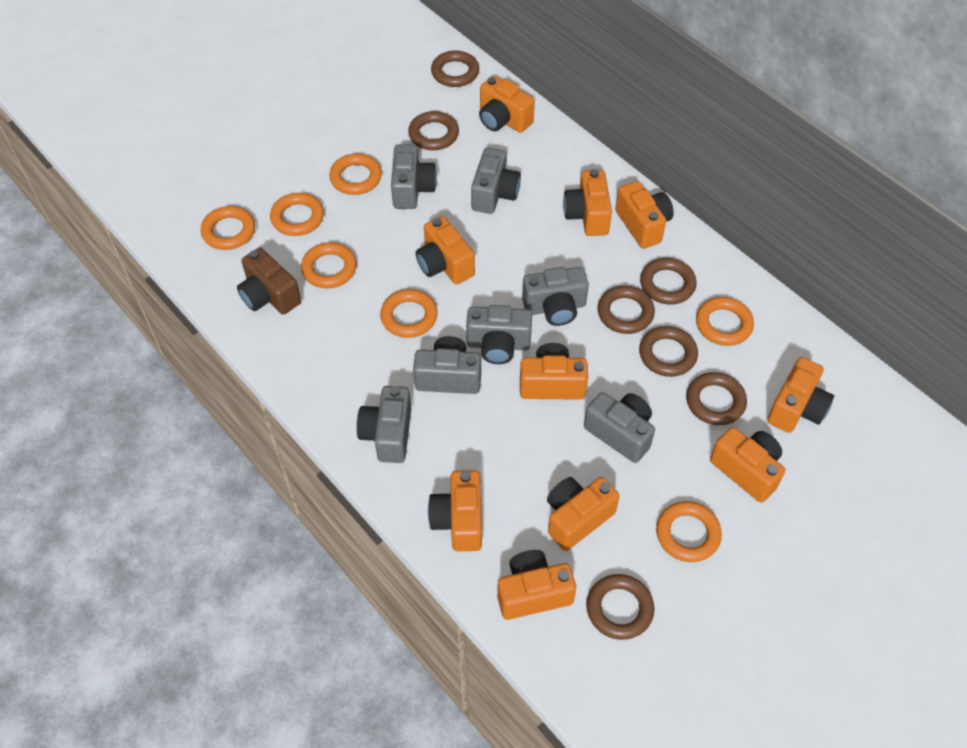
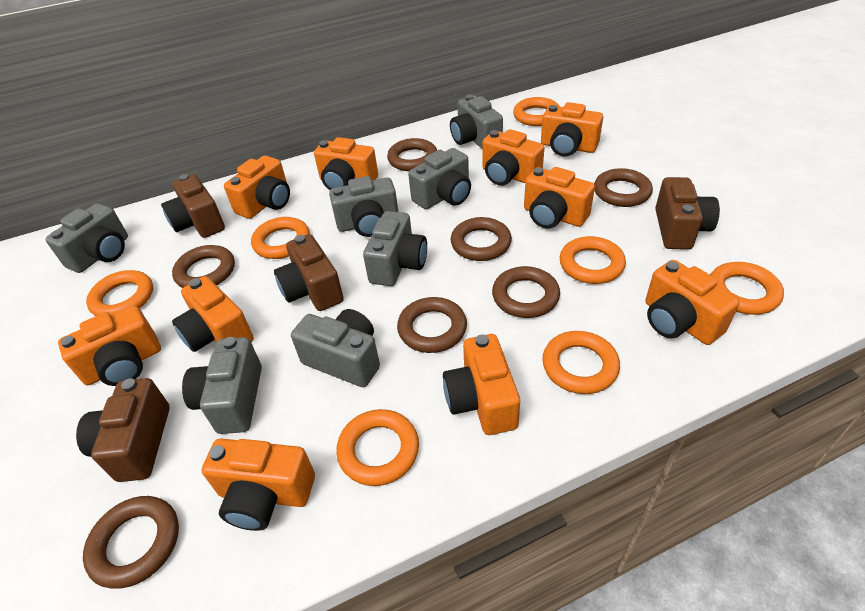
brown camera: [237,248,301,315] = 1 -> [76,378,170,482] [161,174,225,238] [274,234,344,311] [655,177,720,250] = 4

